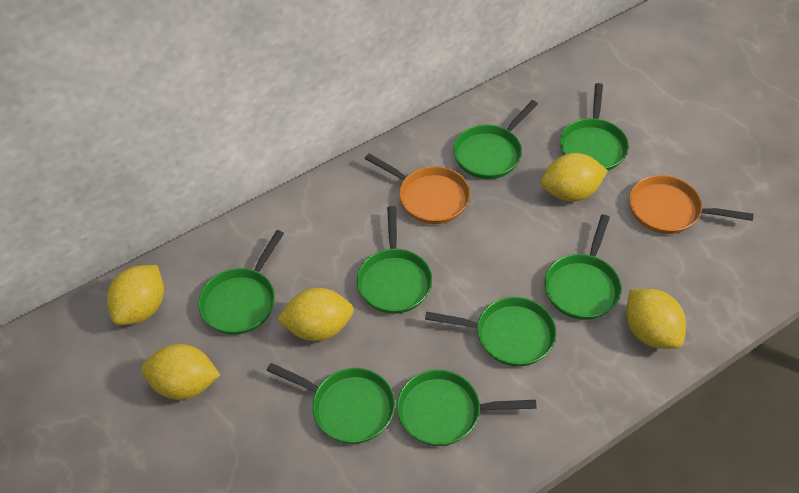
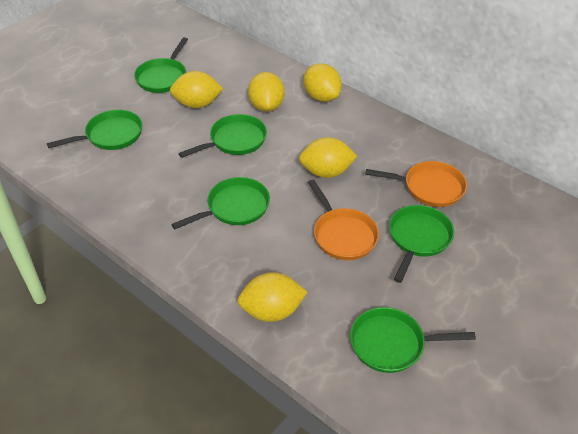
green pan: [198,230,284,335] [267,363,395,444] [357,206,432,314] [397,370,537,446] [425,297,556,367] [453,100,538,179] [545,215,621,320] [560,83,629,171] = 8 -> [47,110,142,150] [134,37,188,93] [171,177,270,229] [178,114,267,158] [350,307,476,373] [389,205,454,283] = 6

